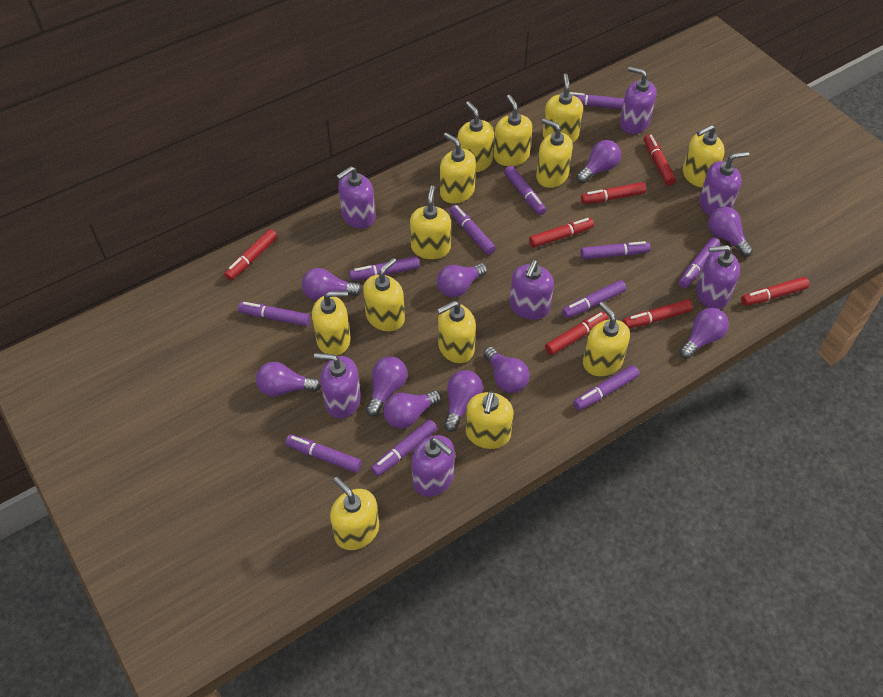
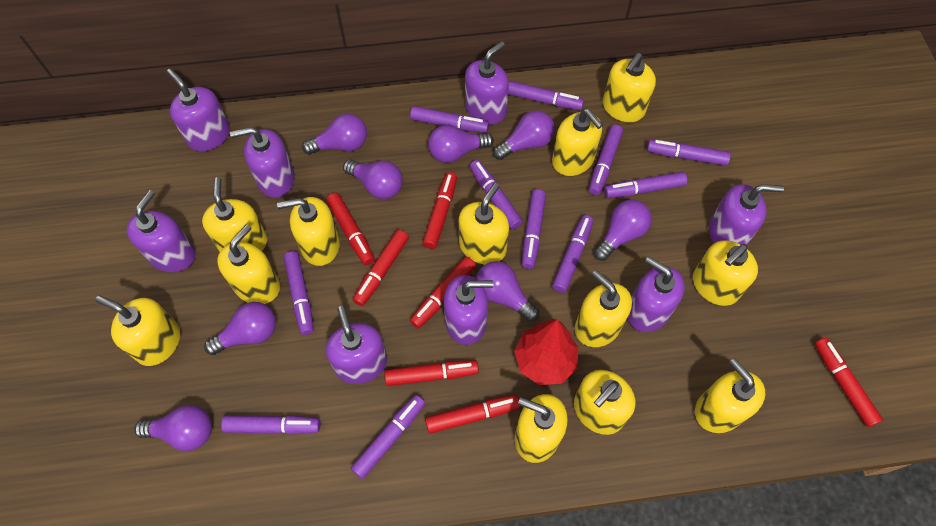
purple light bulb: [256,362,321,397] [302,268,362,301] [366,356,407,417] [383,390,442,429] [437,263,487,298] [444,370,483,432] [483,347,529,393] [576,140,621,183] [679,308,729,359] [708,207,753,257] = 10 -> [134,405,212,451] [204,302,276,355] [302,114,367,154] [343,159,403,199] [428,125,494,163] [476,261,539,322] [493,110,555,160] [594,200,652,261] = 8
purple soap dispenser: [314,353,361,419] [337,166,375,229] [411,435,455,497] [509,260,554,320] [620,66,656,134] [696,245,740,309] [699,152,749,216] = 7 -> [127,190,196,272] [167,69,230,151] [230,127,295,198] [326,306,387,384] [444,275,494,345] [465,41,509,125] [628,256,685,332] [709,184,784,245] = 8
red tree: none = 0 -> [514,319,578,385] = 1
yellow soap dispenser: [312,291,350,356] [330,477,379,550] [363,258,405,331] [410,185,451,259] [437,301,476,363] [440,133,476,204] [457,101,494,172] [466,391,514,449] [494,95,532,166] [536,118,573,188] [543,74,583,143] [583,302,630,376] [683,125,725,188] = 13 -> [95,295,180,366] [202,177,268,252] [217,224,280,304] [277,197,340,266] [459,183,509,264] [515,394,568,463] [552,109,603,176] [574,370,635,435] [575,270,632,347] [603,53,656,122] [693,240,758,306] [695,358,765,433] = 12

